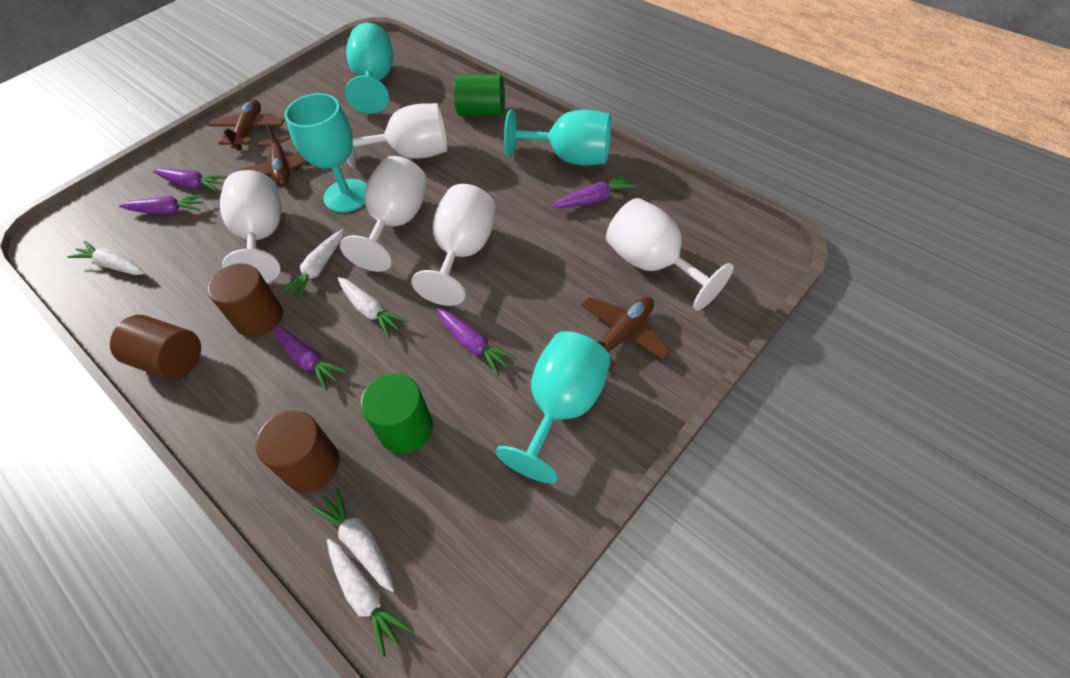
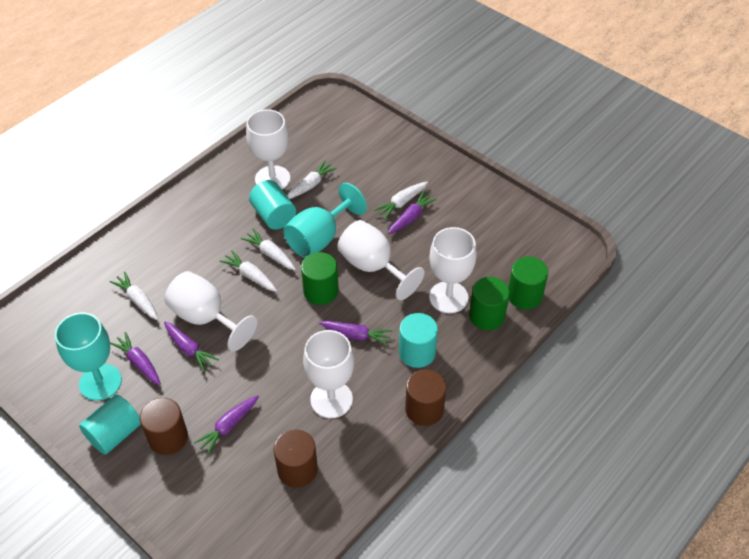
brown plane: [209,99,284,150] [238,122,307,186] [581,297,671,369] = 3 -> none = 0
green cylinder: [361,373,433,454] [454,74,505,116] = 2 -> [301,252,339,305] [469,277,510,330] [508,257,548,310] = 3
turquoise cylinder: none = 0 -> [79,394,141,455] [249,180,296,230] [399,313,438,368] = 3
turquoise goblet: [285,93,367,212] [345,23,393,114] [496,331,611,483] [504,110,611,165] = 4 -> [55,312,122,401] [283,183,367,258] = 2

